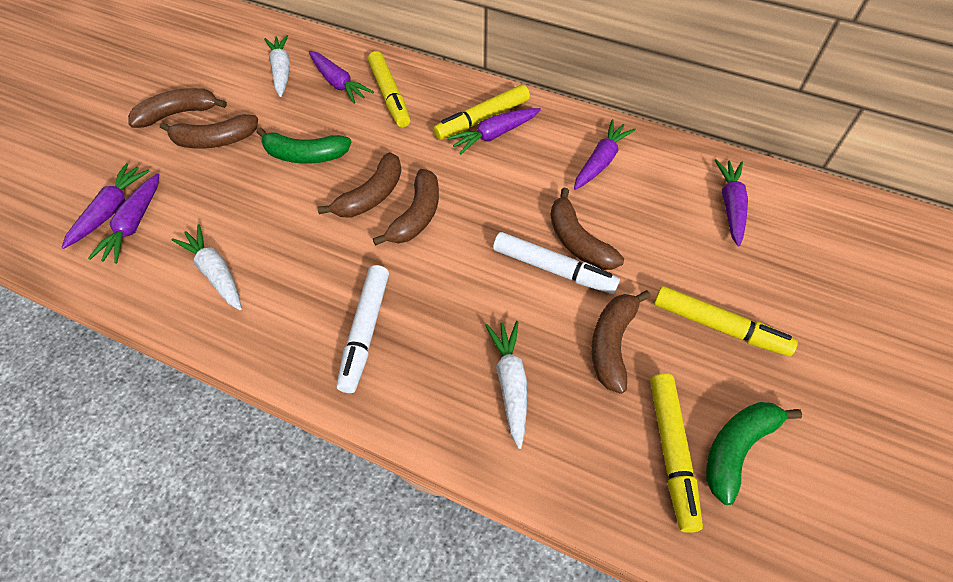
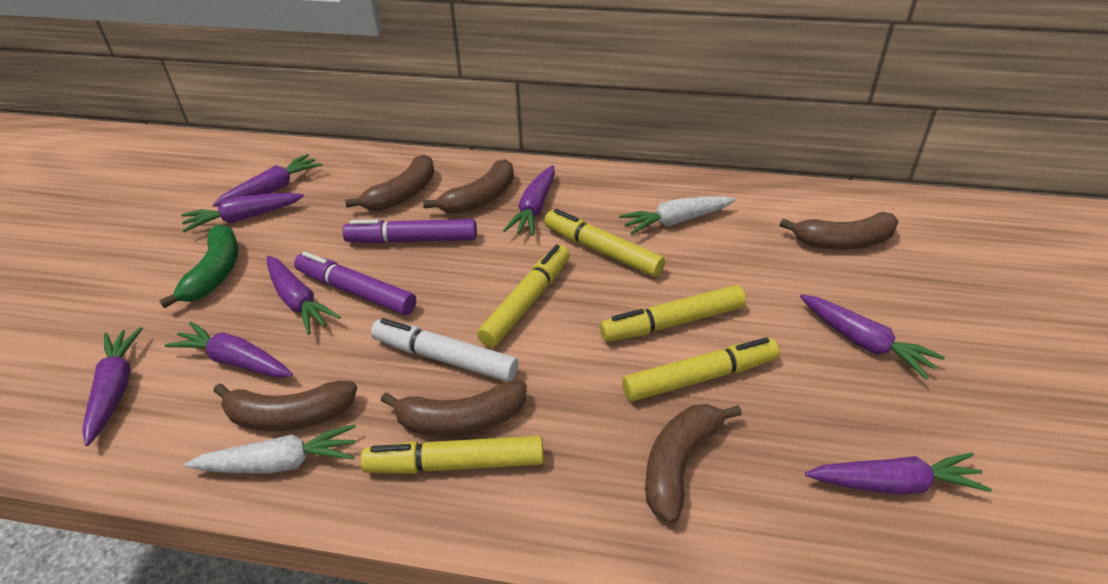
green banana: [256,128,352,163] [706,402,802,505] = 2 -> [159,224,238,309] = 1
purple carrot: [61,163,150,249] [88,173,159,264] [309,51,374,104] [447,108,541,155] [574,120,636,190] [715,159,748,247] = 6 -> [82,327,143,446] [165,321,293,378] [181,193,304,232] [212,154,322,207] [267,256,341,335] [503,165,555,236] [800,294,945,380] [805,453,992,495] = 8
purple marker: none = 0 -> [294,251,416,315] [342,219,477,244] = 2
white carrot: [171,224,242,310] [264,35,290,97] [485,321,527,449] = 3 -> [184,424,356,474] [619,196,736,235] = 2
white marker: [336,265,389,393] [493,232,620,294] = 2 -> [371,318,518,382] = 1
yellow marker: [368,51,410,127] [433,85,530,140] [650,373,703,533] [654,286,798,357] = 4 -> [361,436,544,474] [477,245,570,347] [544,209,665,277] [600,285,746,342] [622,337,779,402] = 5

